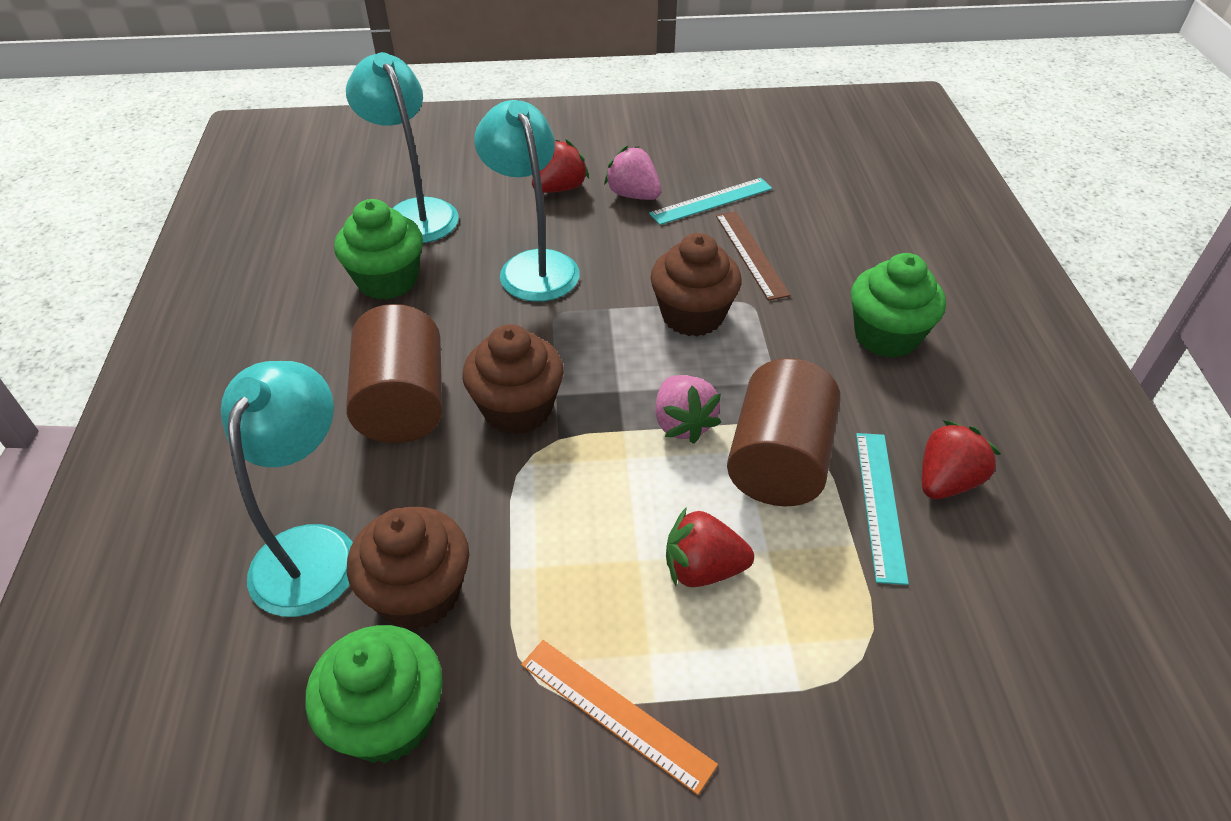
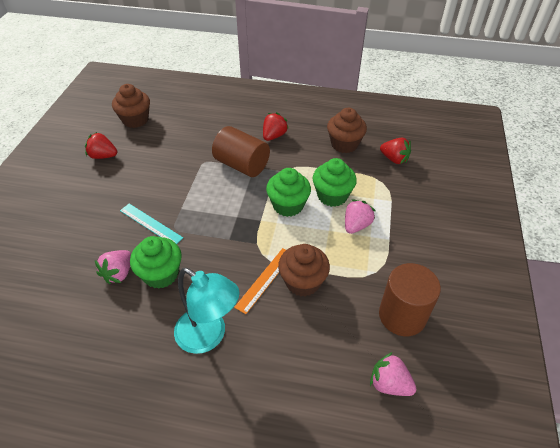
brown ruler: [716,211,790,301] = 1 -> none = 0
pink strawberry: [604,146,661,200] [655,375,721,444] = 2 -> [95,250,131,284] [345,199,375,234] [370,352,416,396] = 3
turquoise lamp: [221,361,353,617] [346,52,458,243] [474,100,579,302] = 3 -> [174,268,239,354] = 1
turquoise ruler: [649,178,773,225] [856,433,909,585] = 2 -> [120,204,183,244] = 1

